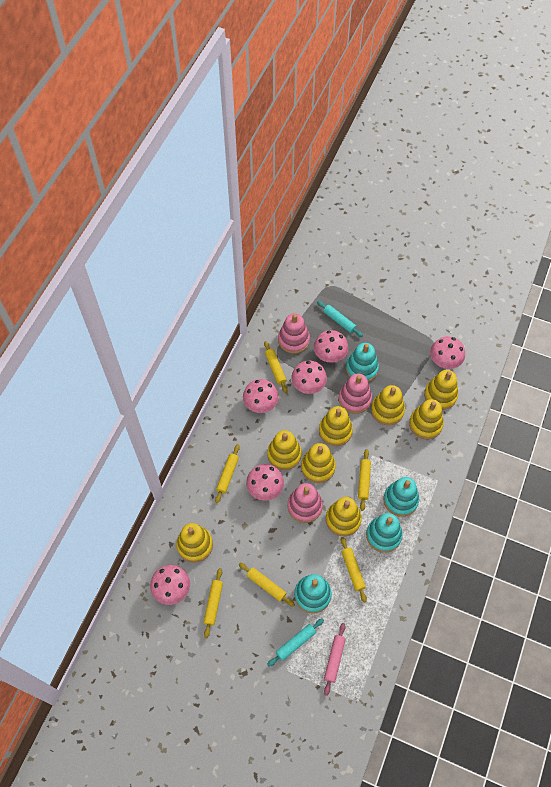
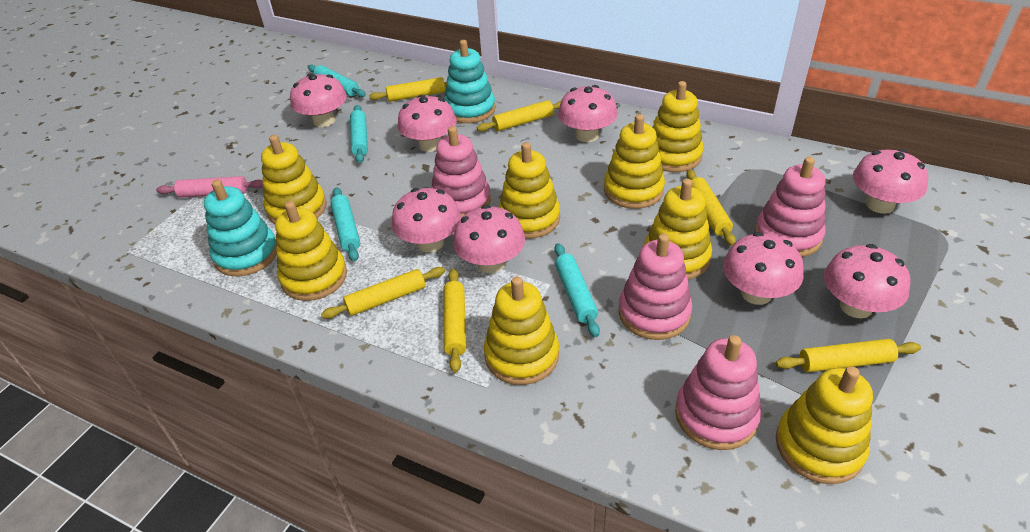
pink mushroom: [150,565,190,605] [243,379,279,413] [246,464,284,501] [291,361,327,394] [314,330,348,363] [430,336,465,369] = 6 -> [290,73,347,127] [392,188,461,253] [398,94,457,152] [453,205,525,273] [558,85,618,142] [723,232,804,305] [824,244,910,318] [853,149,928,214] = 8
pink stacking toy: [278,313,310,354] [288,483,323,523] [339,373,372,414] = 3 -> [432,126,491,218] [618,233,692,340] [675,335,762,450] [755,157,826,257] = 4
turquoise rolling pin: [267,618,324,667] [317,301,363,337] = 2 -> [308,65,366,97] [330,187,360,262] [350,105,368,163] [554,243,600,337] = 4
turquoise stacking toy: [294,574,332,613] [346,343,379,382] [366,513,403,553] [384,477,419,517] = 4 -> [204,180,277,276] [444,40,496,123] = 2

